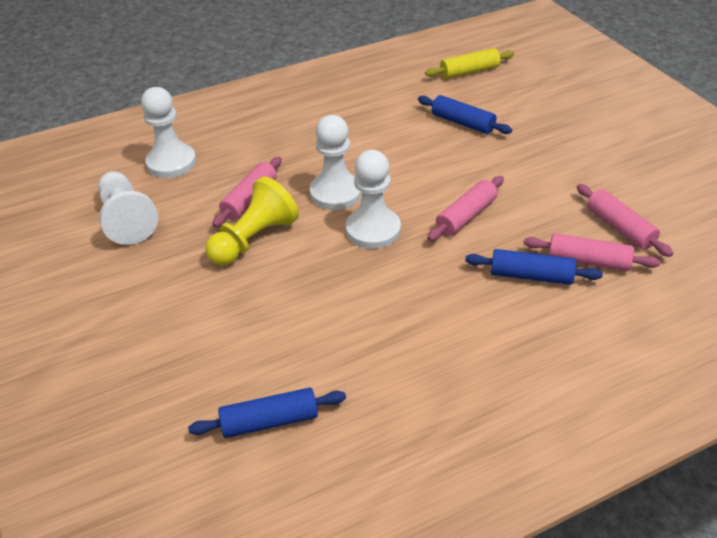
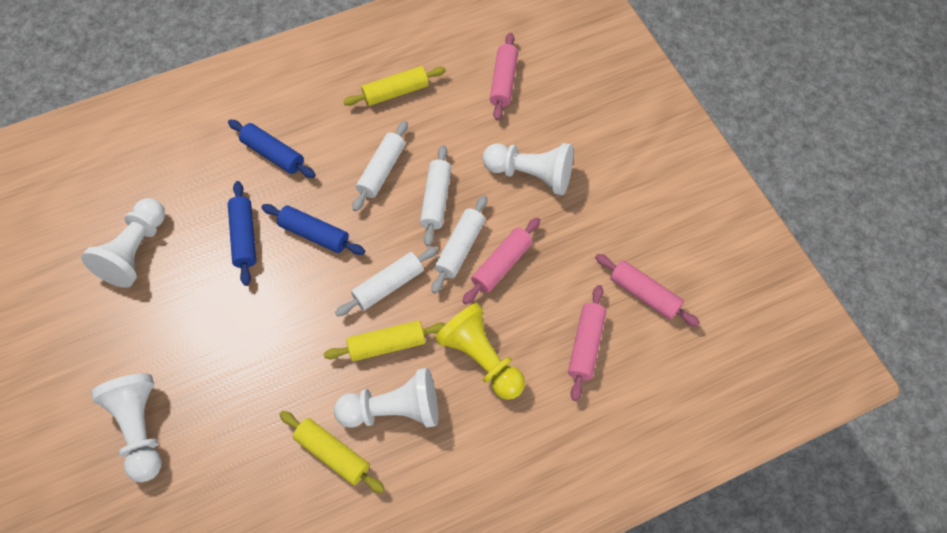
white rolling pin: none = 0 -> [335,246,438,316] [352,121,408,211] [420,145,451,247] [431,195,487,293] = 4
yellow rolling pin: [425,48,514,79] = 1 -> [279,411,385,493] [324,320,446,361] [343,66,446,106] = 3

